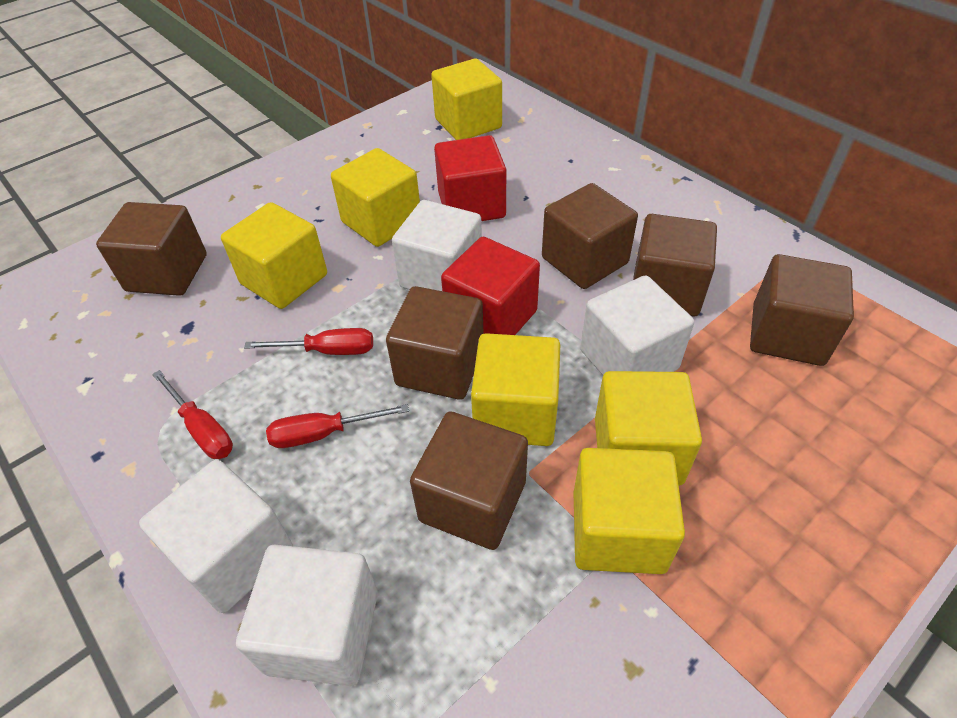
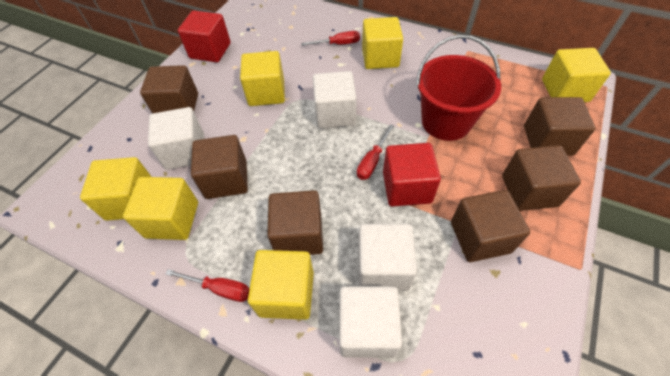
red bucket: none = 0 -> [416,35,501,141] = 1

